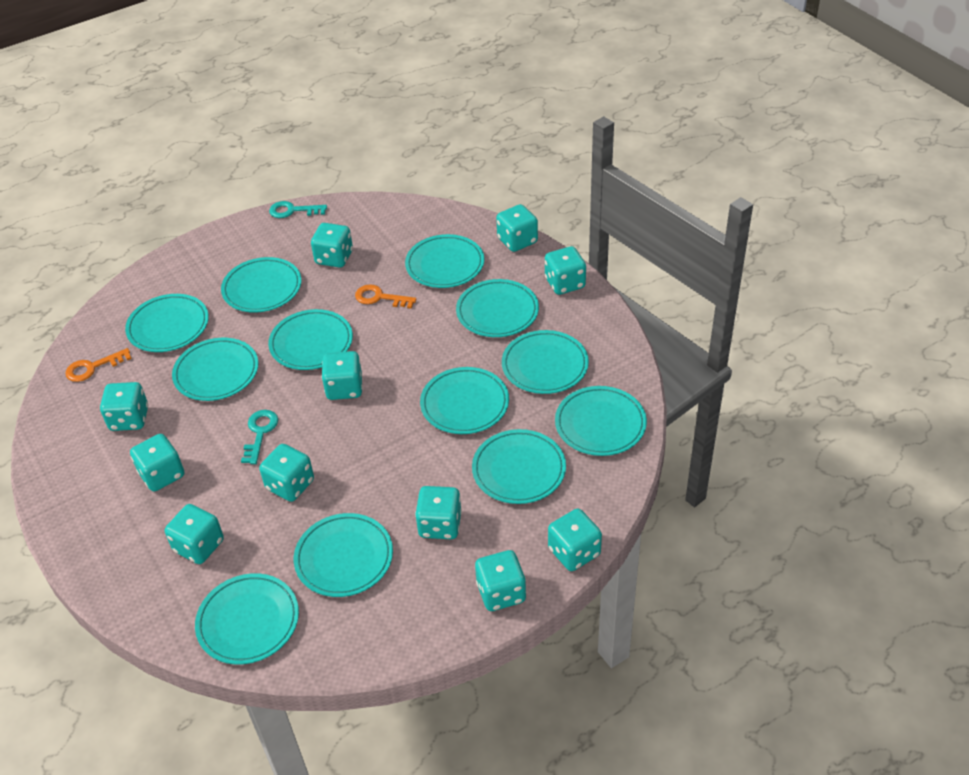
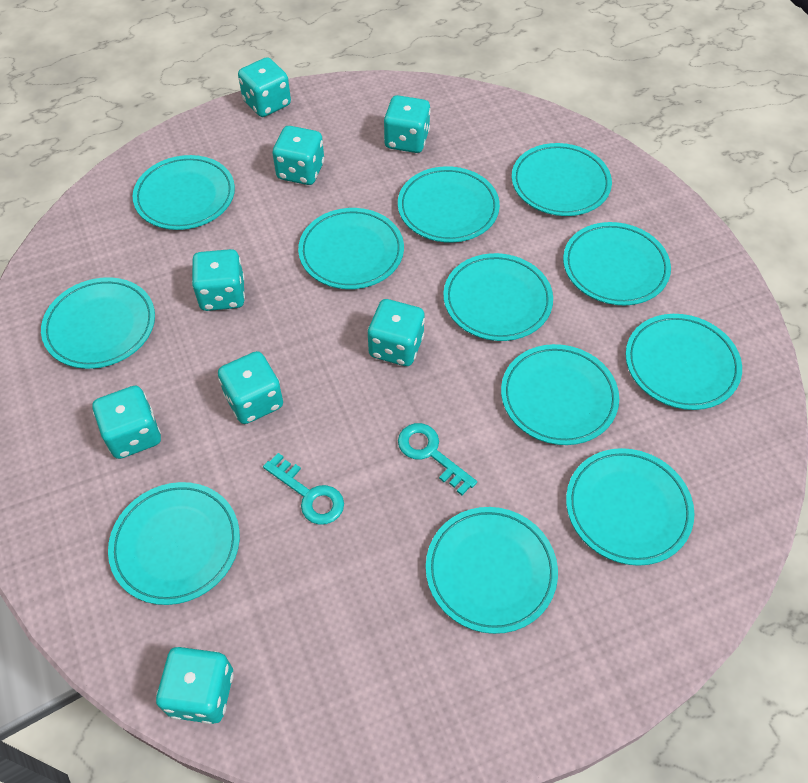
orange key: [65,348,132,382] [355,284,417,309] = 2 -> none = 0
turquoise dice: [100,382,148,431] [130,434,184,492] [165,504,224,564] [259,444,314,502] [311,223,353,268] [321,351,363,400] [415,486,462,539] [475,550,526,611] [496,204,538,252] [545,246,586,295] [548,509,602,571] = 11 -> [93,386,161,459] [156,647,234,724] [192,249,245,311] [218,351,283,424] [238,57,291,117] [273,126,324,185] [367,299,425,366] [384,95,431,153] = 8

